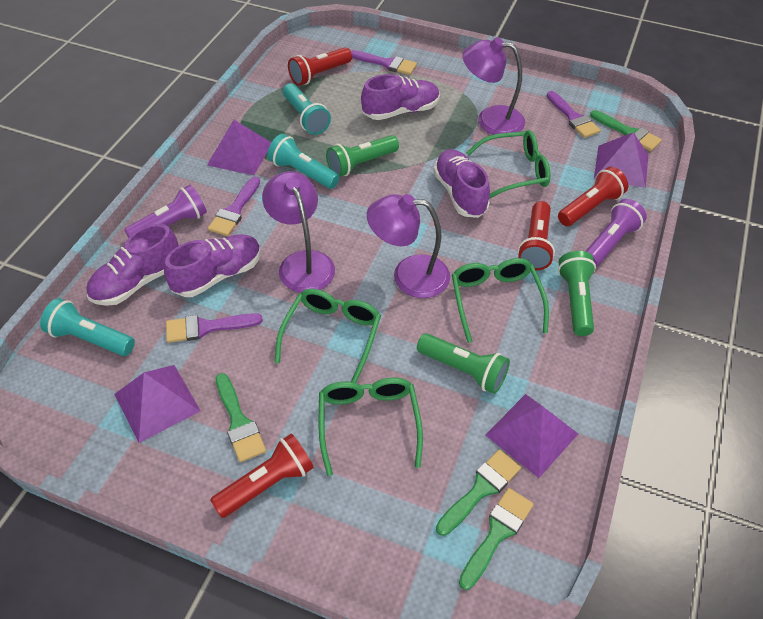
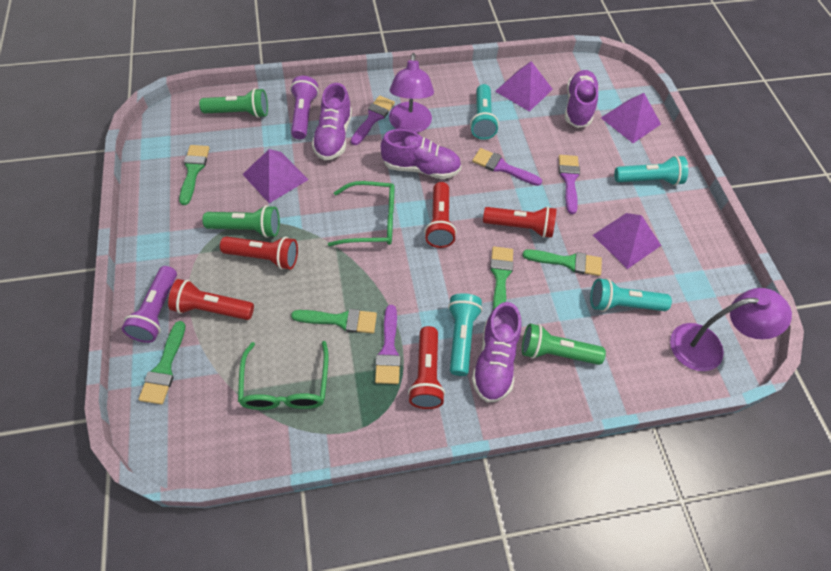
green brush: [216,373,266,462] [436,449,521,536] [459,488,534,590] [590,110,662,151] = 4 -> [138,321,186,405] [179,145,210,205] [291,309,377,333] [490,246,513,310] [522,249,602,276] = 5
green glasses: [275,289,381,383] [319,378,423,476] [452,258,549,343] [466,130,550,199] = 4 -> [238,341,329,410] [328,181,394,246] = 2
purple lamp: [262,171,335,293] [367,194,450,298] [463,37,525,135] = 3 -> [389,53,434,133] [670,288,792,371] = 2
red flashlight: [210,433,314,518] [288,48,352,86] [518,201,555,270] [558,167,628,226] = 4 -> [168,279,254,320] [220,236,298,270] [408,326,445,409] [424,182,457,248] [483,206,556,238] = 5
turquoise flashlight: [40,298,135,356] [267,134,340,189] [283,83,331,135] = 3 -> [448,293,483,376] [470,84,499,140] [590,278,672,312] [614,156,688,186] = 4

